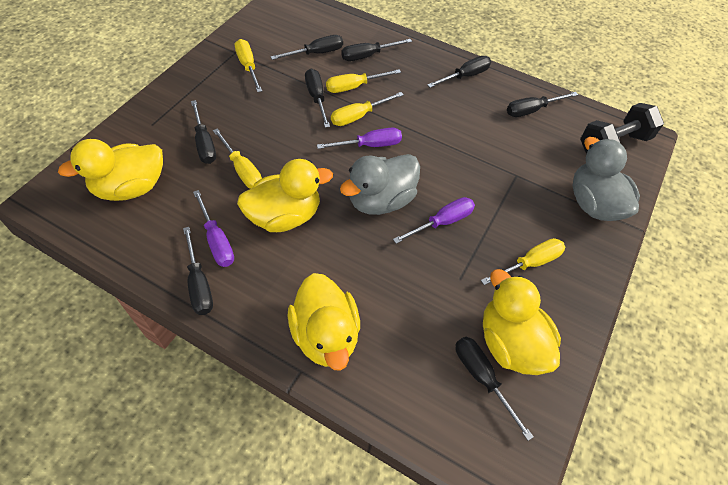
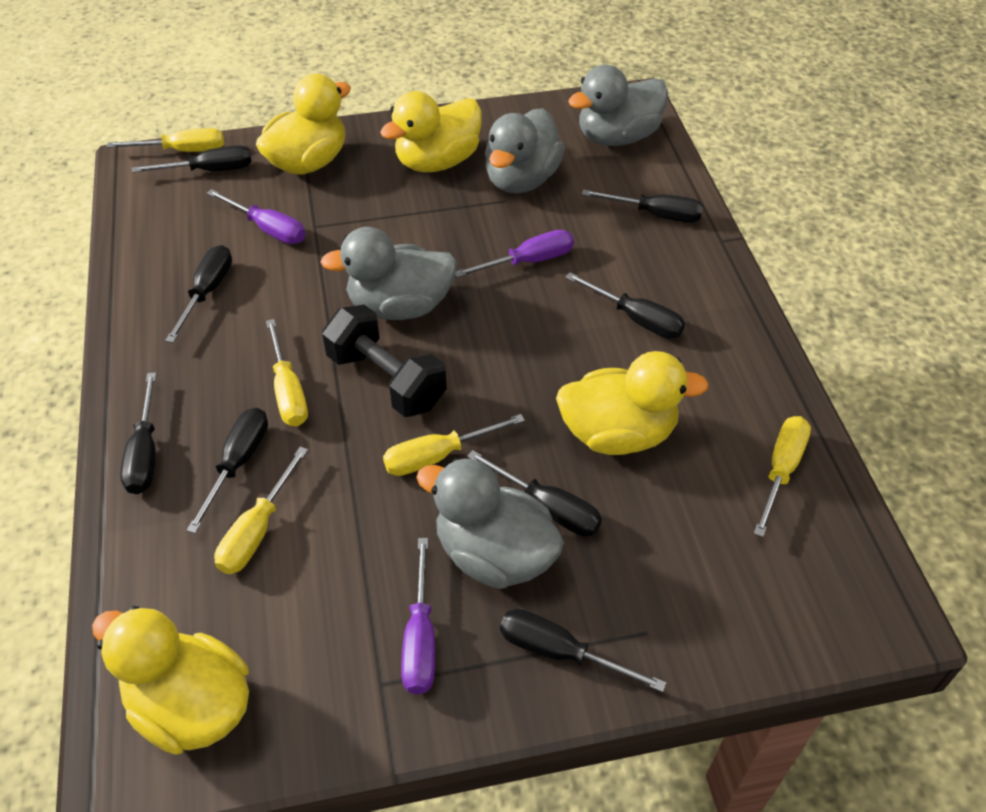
grey duck: [340,154,420,215] [572,137,640,221] = 2 -> [321,227,457,320] [416,458,564,589] [485,108,565,194] [568,65,668,146] = 4

